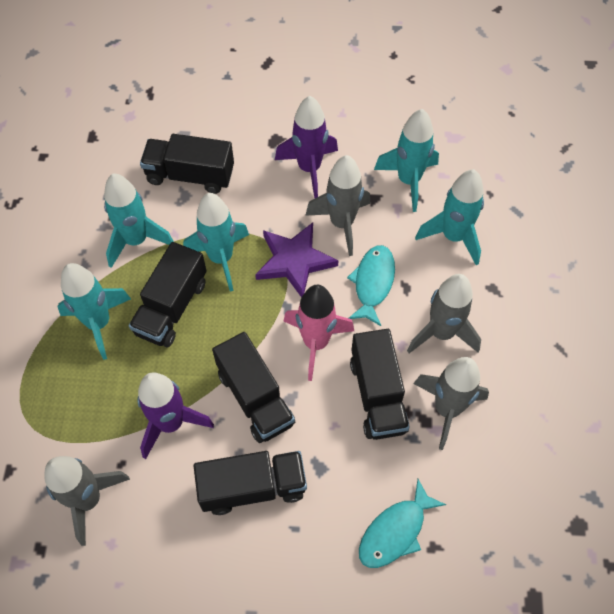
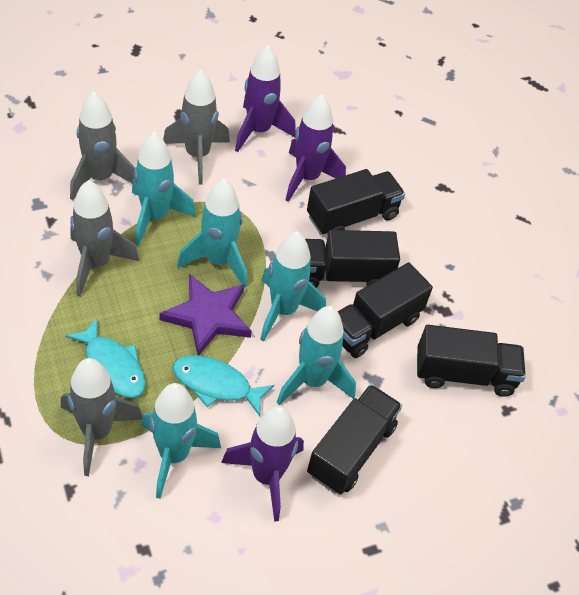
pink rocket: [284,285,354,381] = 1 -> none = 0
purple rocket: [137,372,214,459] [275,96,338,199] = 2 -> [221,406,304,522] [235,45,296,152] [285,94,346,202] = 3

